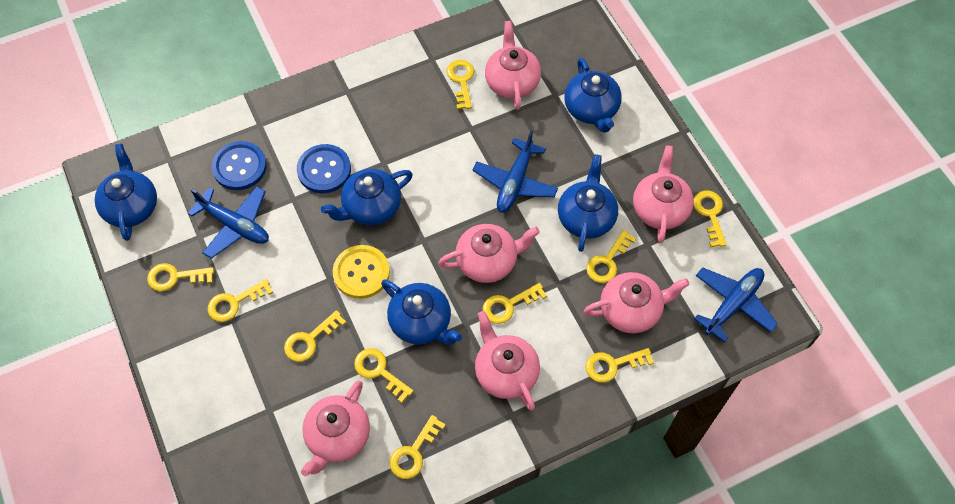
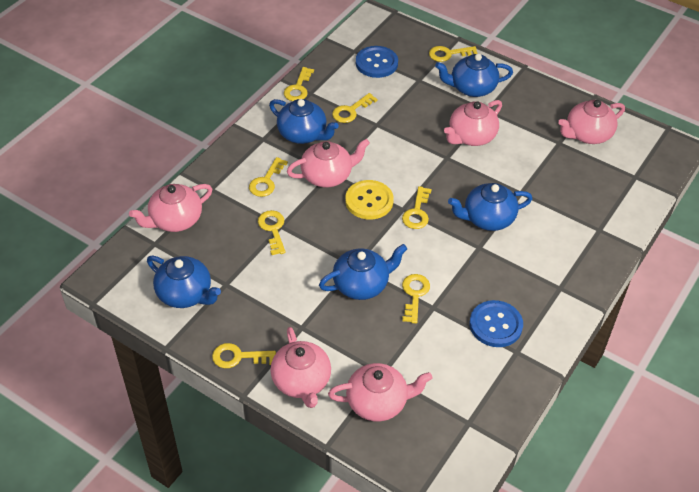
blue plane: [187,186,269,259] [472,130,558,213] [694,268,778,342] = 3 -> none = 0
yellow key: [147,263,214,291] [208,279,273,322] [284,310,346,362] [354,348,413,403] [389,415,446,479] [447,60,474,110] [483,283,547,324] [585,348,654,383] [586,230,636,283] [694,190,727,247] = 10 -> [212,343,276,368] [249,157,288,197] [258,210,286,255] [284,67,314,101] [332,93,378,123] [402,186,432,229] [402,274,430,323] [429,46,478,62] = 8

